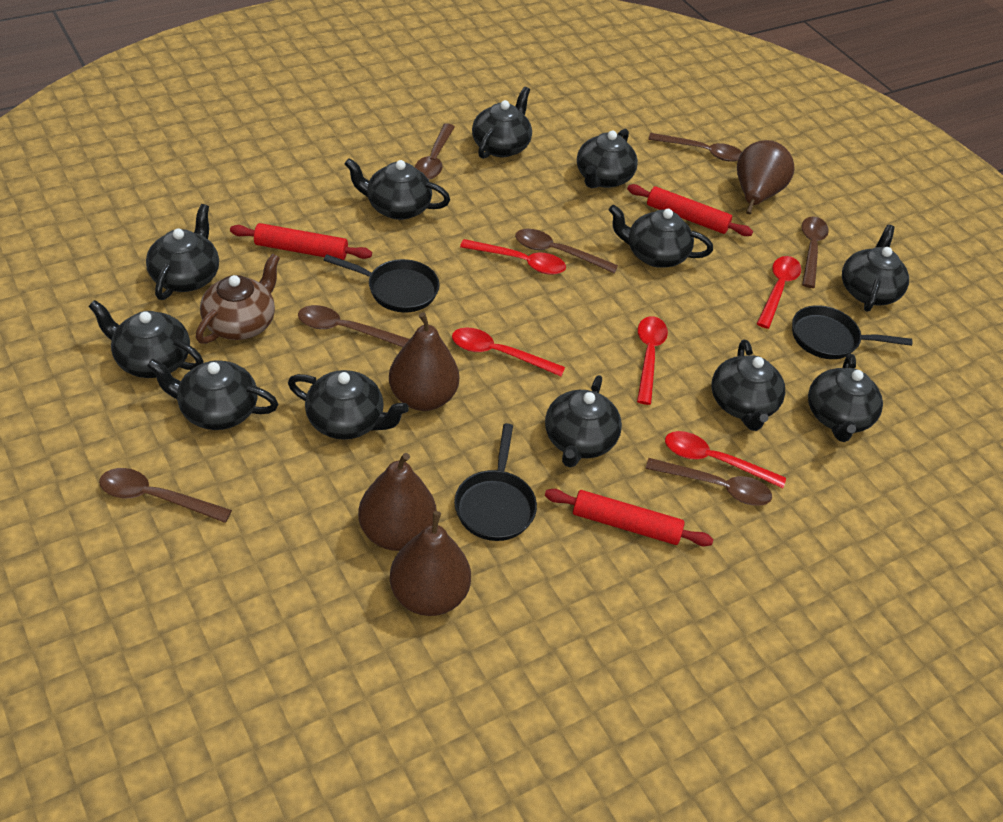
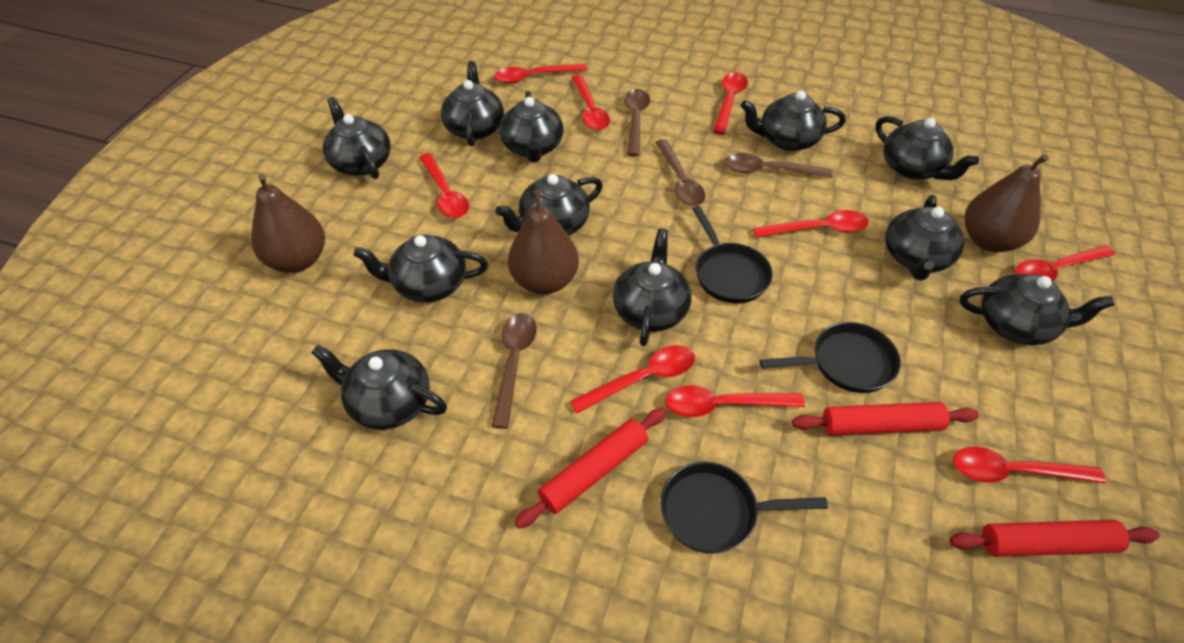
black teapot: [88,300,204,378] [146,204,219,300] [147,359,278,430] [288,370,409,440] [345,158,450,220] [472,87,532,159] [545,375,622,468] [577,129,638,188] [609,205,713,268] [712,340,785,431] [808,354,883,442] [842,225,909,312] = 12 -> [311,344,447,430] [323,97,391,179] [353,234,488,303] [441,61,504,146] [495,174,603,236] [499,91,564,163] [613,229,692,346] [741,91,846,151] [876,116,979,180] [885,195,964,281] [960,274,1114,345] = 11
brown pear: [358,453,437,551] [389,312,459,411] [390,511,471,616] [737,140,794,214] = 4 -> [251,174,325,273] [508,190,579,294] [965,154,1049,252] = 3
brown spoon: [99,468,232,523] [298,305,410,347] [415,123,455,180] [515,229,618,273] [645,458,772,506] [648,133,742,162] [802,216,829,288] = 7 -> [492,313,537,429] [624,89,650,156] [655,139,705,206] [724,153,833,178] = 4
brown teapot: [196,253,280,344] = 1 -> none = 0
red spoon: [452,327,565,376] [460,239,566,275] [637,316,668,405] [665,431,786,488] [757,256,801,329] = 5 -> [419,153,469,218] [494,64,587,84] [570,345,695,414] [572,75,610,131] [665,385,805,417] [713,72,748,135] [753,210,869,238] [953,447,1106,484] [1015,245,1116,281] = 9

